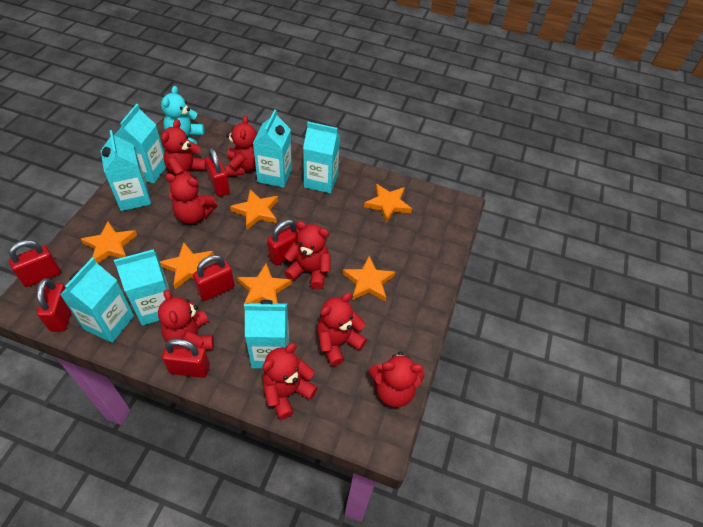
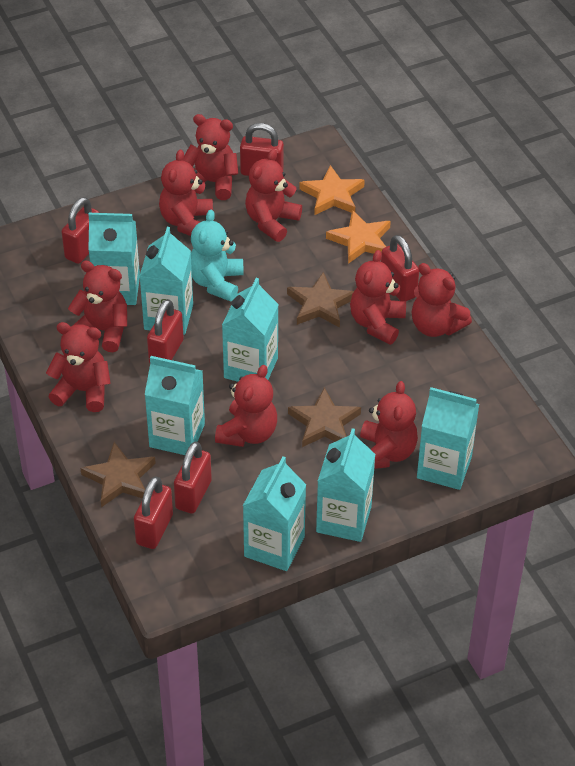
brown star: none = 0 -> [80,442,156,507] [287,272,354,328] [288,387,361,447] = 3
orange star: [81,221,137,263] [160,242,214,289] [230,189,278,230] [237,263,292,304] [343,256,395,302] [364,184,412,223] = 6 -> [299,165,365,215] [326,210,391,264] = 2
red teddy bear: [158,289,214,350] [161,119,207,180] [165,173,217,224] [225,115,257,177] [262,343,318,420] [284,221,331,289] [317,293,367,366] [369,352,425,407] = 8 -> [46,322,111,412] [68,261,127,352] [159,150,213,236] [183,114,238,200] [215,365,277,447] [245,149,302,242] [350,250,406,345] [360,381,418,469] [412,263,472,337] = 9

